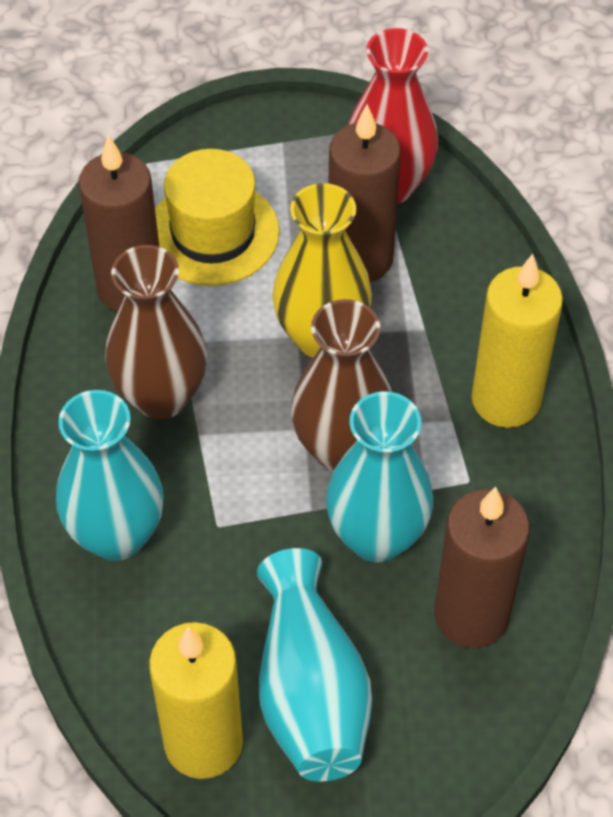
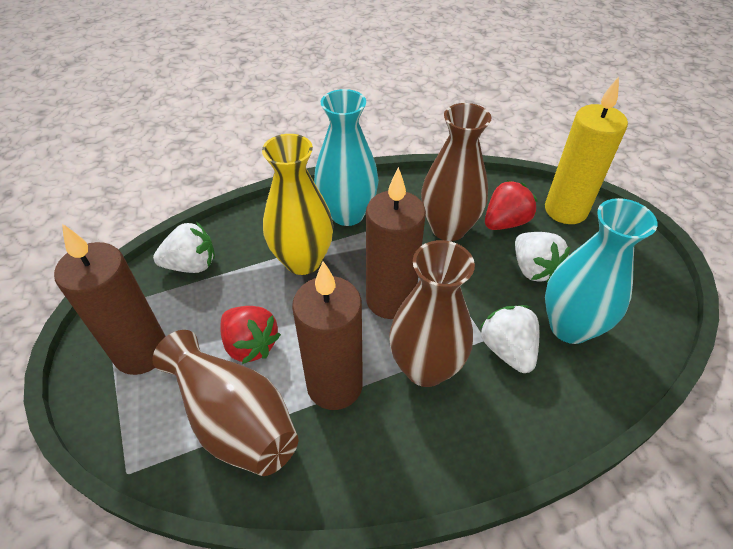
brown vase: [105,245,207,419] [291,299,392,471] = 2 -> [152,330,298,476] [389,240,475,387] [421,103,492,241] = 3
red strawberry: none = 0 -> [220,306,281,364] [485,180,538,230] = 2
red vase: [348,28,438,204] = 1 -> none = 0
turquoise vase: [56,390,164,561] [257,548,372,782] [326,391,433,562] = 3 -> [314,89,379,226] [545,198,658,344] = 2
white strawberry: none = 0 -> [153,222,215,273] [479,305,539,373] [515,232,571,283] = 3
yellow candle: [149,622,243,779] [472,254,563,428] = 2 -> [545,76,628,224] = 1
yellow hat: [155,149,280,286] = 1 -> none = 0

